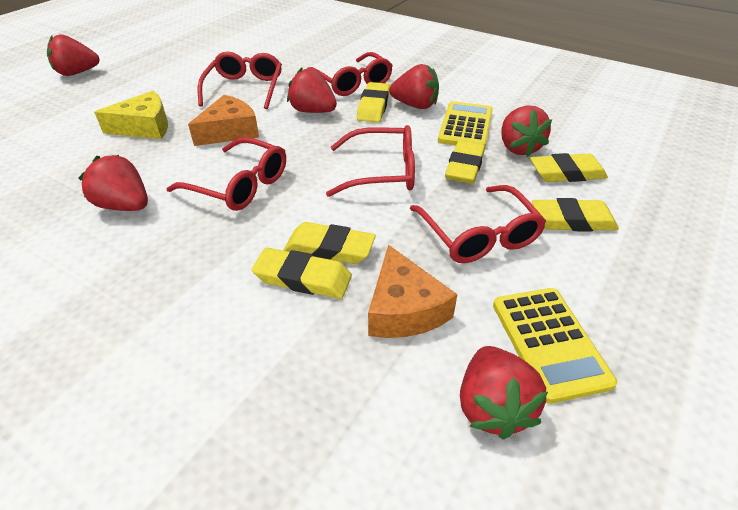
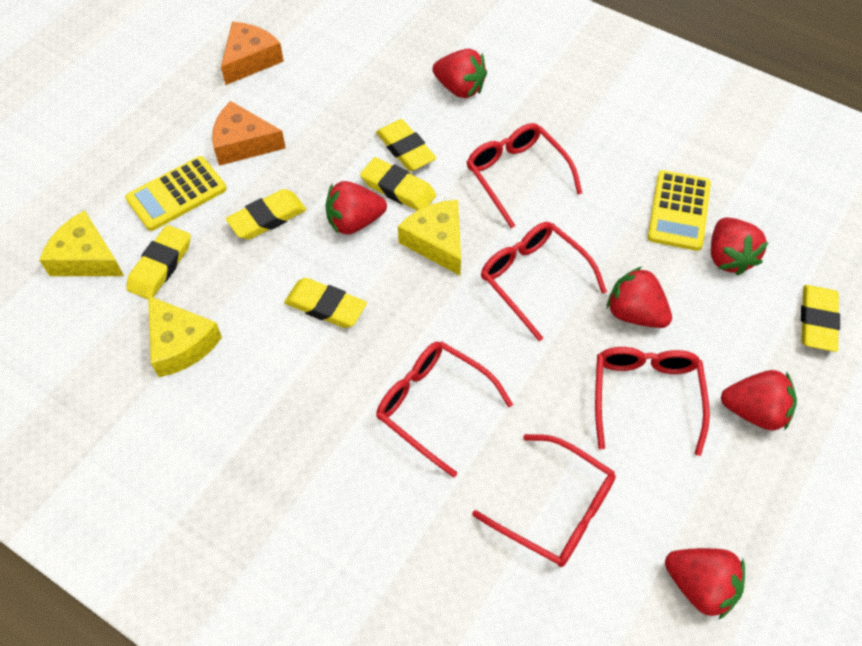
yellow cheese: [94,91,168,139] = 1 -> [39,210,124,276] [148,296,222,377] [398,200,461,275] = 3

